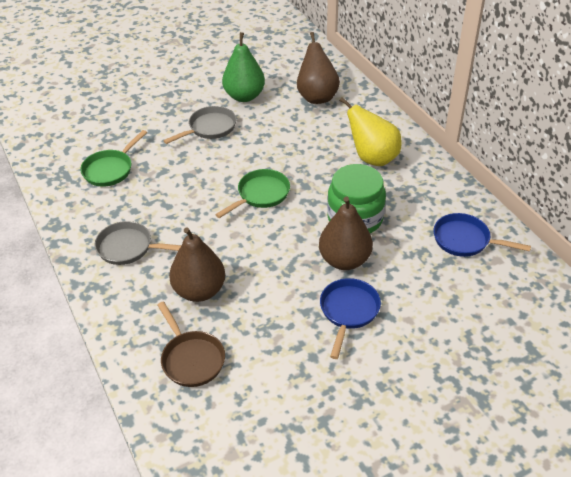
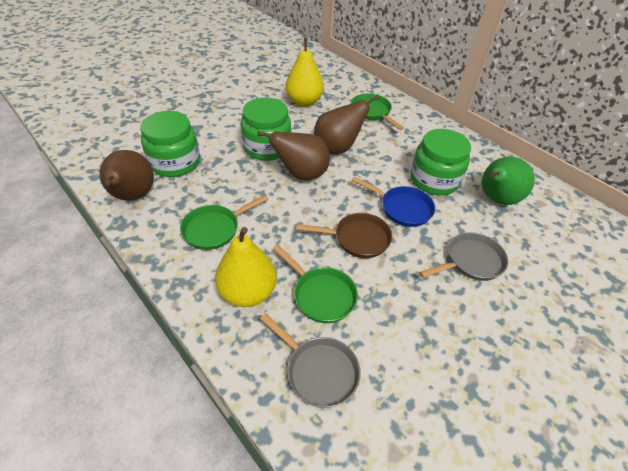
blue pan: [320,278,381,359] [434,213,531,257] = 2 -> [352,176,435,227] = 1
green jar: [327,164,386,233] = 1 -> [140,111,200,177] [241,98,291,161] [410,129,471,195] = 3
green pan: [80,130,147,187] [215,169,290,218] = 2 -> [180,195,269,250] [273,245,358,323] [351,94,404,130] = 3
yellow pear: [339,97,402,166] = 1 -> [215,227,277,307] [285,38,324,107] = 2

